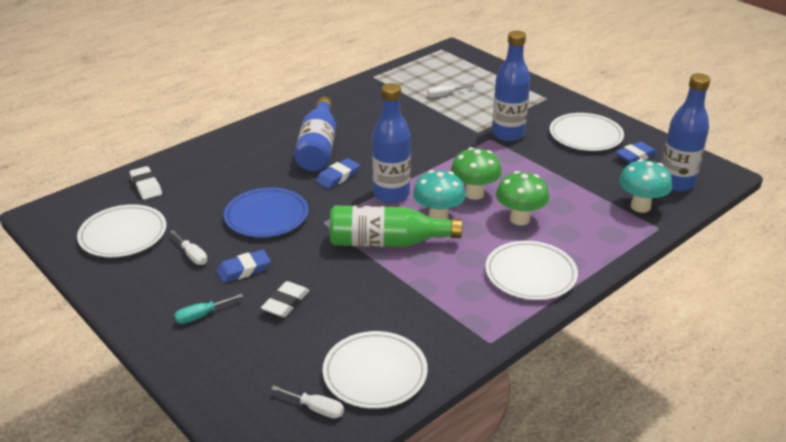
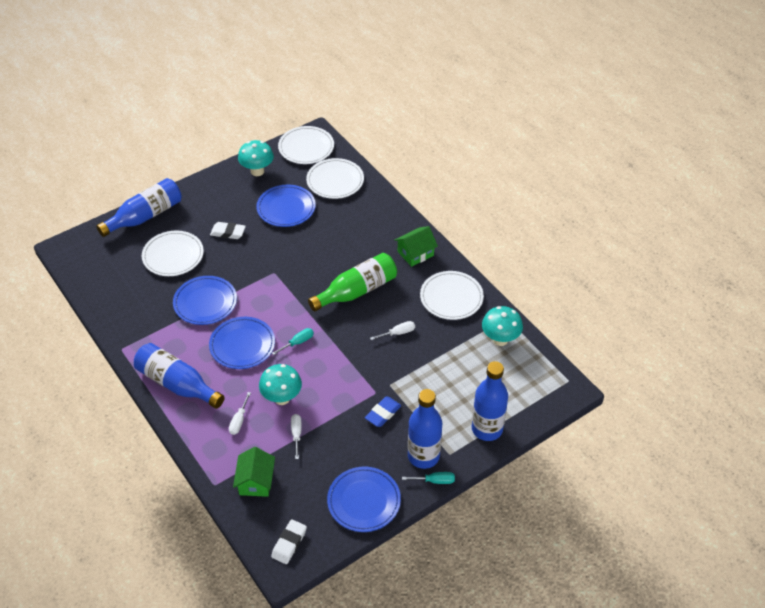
blue eraser: [216,250,271,283] [316,158,360,189] [615,141,657,163] = 3 -> [365,396,401,427] = 1
blue plate: [224,188,309,238] = 1 -> [173,276,237,325] [209,317,275,369] [256,185,316,227] [327,467,401,532] = 4
green house: none = 0 -> [233,447,275,497] [395,226,438,267] = 2
green mushroom: [451,147,502,200] [496,171,549,226] = 2 -> none = 0
turquoise mushroom: [413,170,466,220] [619,159,672,213] = 2 -> [238,140,274,176] [259,364,302,405] [482,306,523,346] = 3
turquoise screwdriver: [174,293,243,324] = 1 -> [272,328,314,355] [402,472,455,484] = 2

